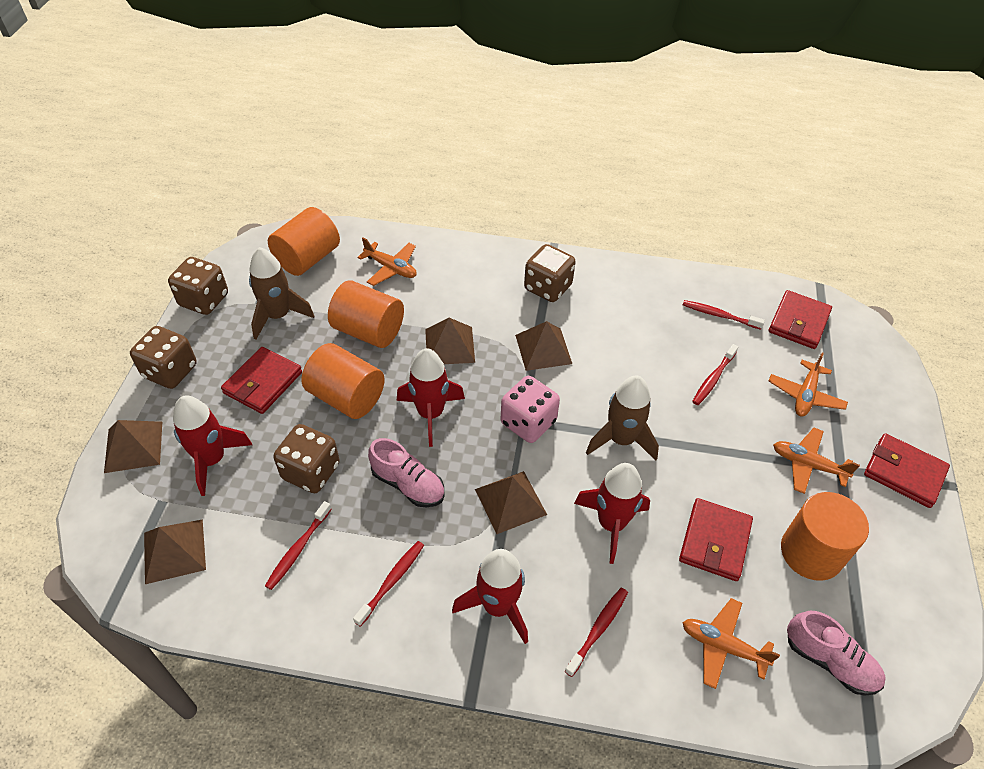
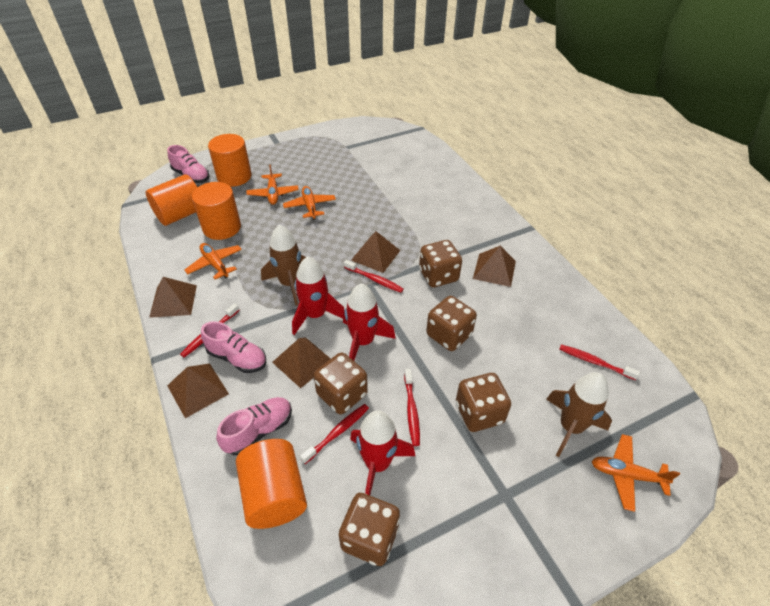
brown dice: [130,326,197,389] [168,257,228,315] [273,424,340,493] [524,244,576,302] = 4 -> [314,352,368,414] [339,493,400,566] [419,240,462,287] [426,296,477,351] [456,373,511,432] = 5
pink dice: [500,376,560,443] = 1 -> none = 0
pink shoe: [368,438,445,507] [787,611,886,696] = 2 -> [167,145,209,183] [201,321,266,373] [216,397,292,455] = 3
red rocket: [173,395,252,496] [397,348,465,447] [452,549,528,644] [574,463,650,564] = 4 -> [292,256,345,335] [343,283,396,361] [350,410,415,495] = 3
red wallet: [221,347,302,414] [679,498,753,581] [769,290,832,349] [864,433,950,508] = 4 -> none = 0

